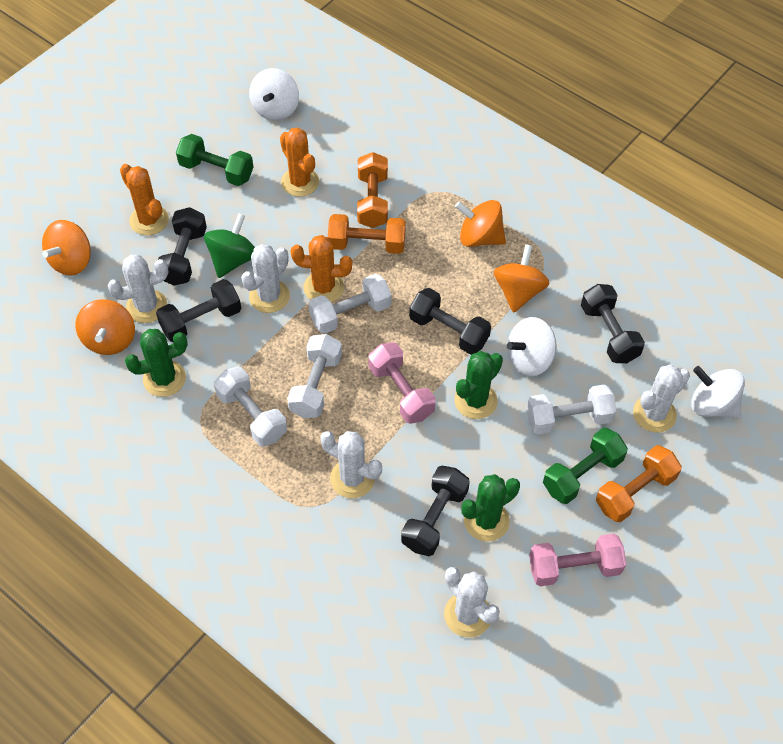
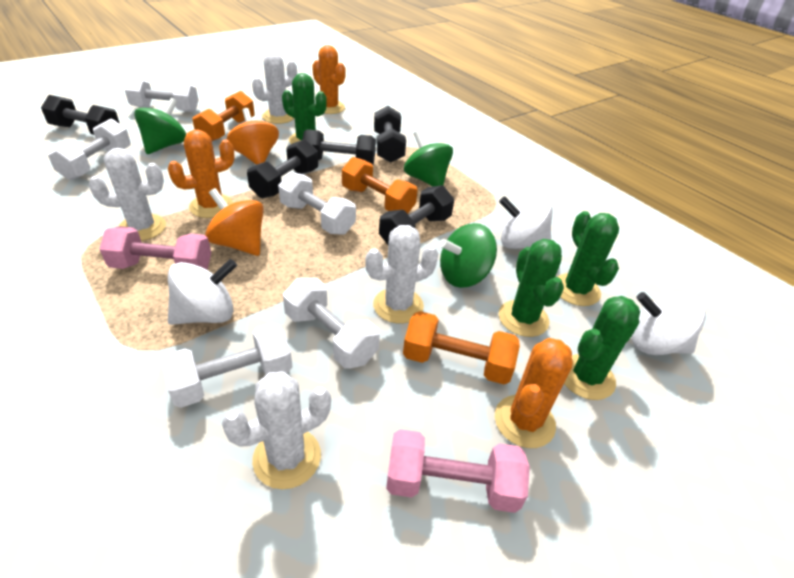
green cactus: [125,329,188,397] [454,351,503,419] [461,474,520,541] = 3 -> [282,73,326,144] [499,239,564,337] [557,211,619,306] [564,296,640,400] = 4
green dumbbell: [176,134,253,186] [543,428,628,504] = 2 -> none = 0
green spinning top: [204,213,255,278] = 1 -> [134,98,186,154] [404,131,453,186] [439,223,497,288] = 3
orange spinning top: [42,220,91,276] [75,299,135,355] [455,200,506,247] [494,244,550,313] = 4 -> [205,188,264,256] [227,108,279,165] = 2
white cactus: [108,254,169,323] [241,244,290,313] [320,431,382,498] [444,567,500,638] [633,364,690,433] = 5 -> [89,148,166,241] [222,371,331,489] [252,52,297,124] [365,225,438,324] = 4
white dumbbell: [214,367,287,447] [287,334,342,418] [308,274,391,334] [526,384,616,435] = 4 -> [48,118,131,180] [125,78,198,112] [162,323,292,408] [278,172,356,235] [283,278,380,369] = 5

